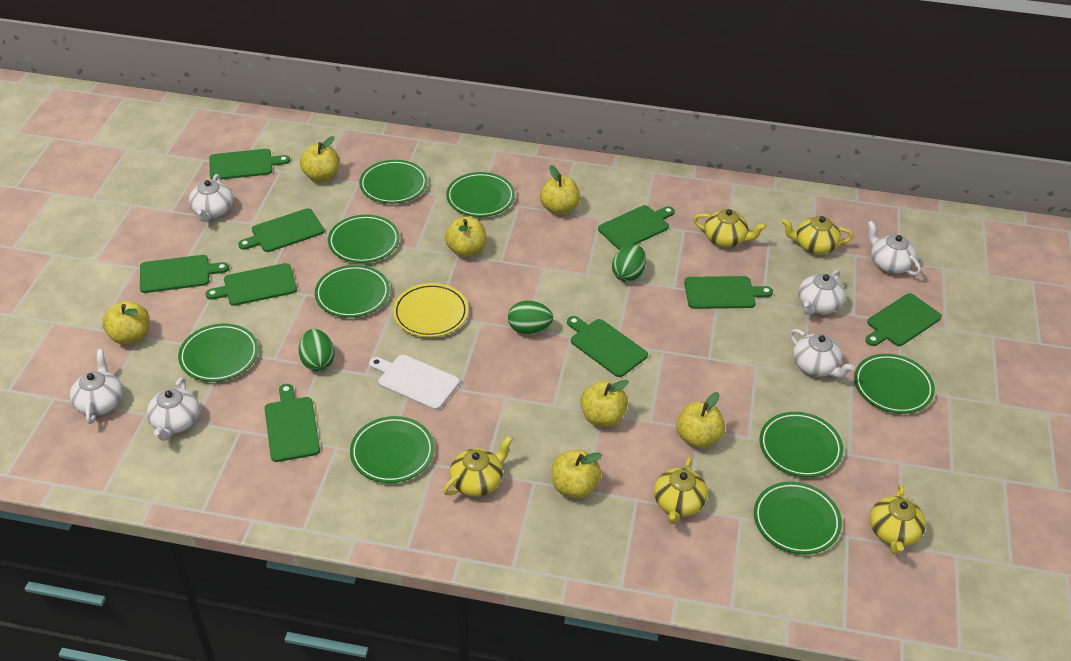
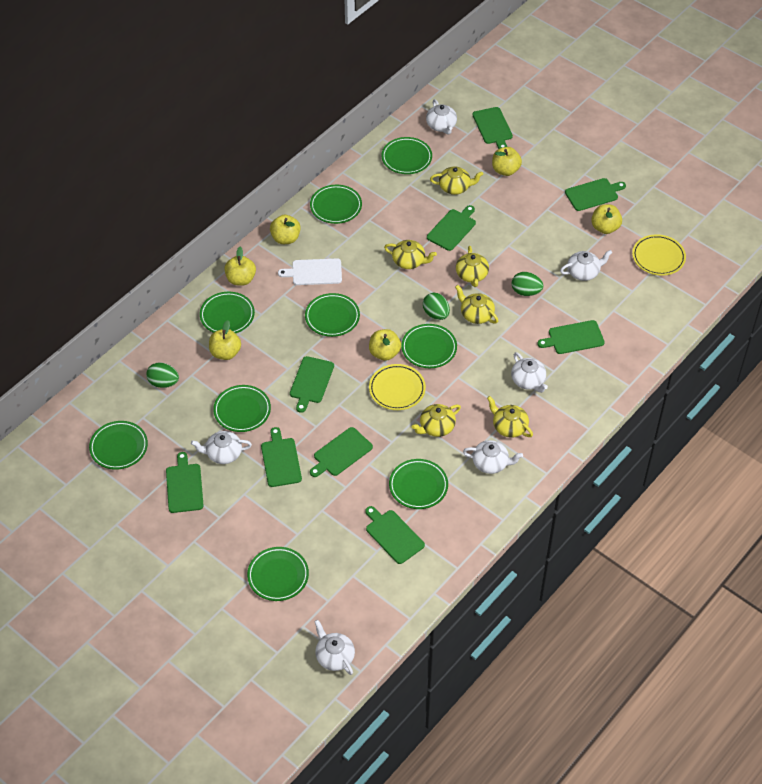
yellow apple: [103,301,150,345] [300,136,339,182] [445,216,487,257] [540,165,580,215] [552,450,602,498] [581,380,629,427] [676,392,725,448] = 7 -> [209,320,241,360] [225,247,256,286] [270,215,301,244] [369,329,401,361] [492,147,522,176] [591,204,622,234] = 6
yellow plate: [393,283,469,337] = 1 -> [369,364,426,410] [632,234,686,276] = 2
yellow teapot: [443,436,513,497] [654,457,708,524] [694,209,766,247] [782,216,853,254] [870,484,926,555] = 5 -> [384,240,437,269] [412,404,461,437] [430,166,483,195] [455,285,498,324] [456,246,489,287] [487,396,533,438] = 6

